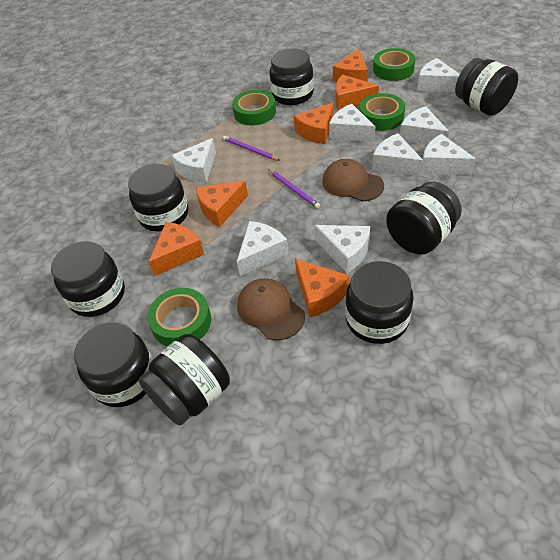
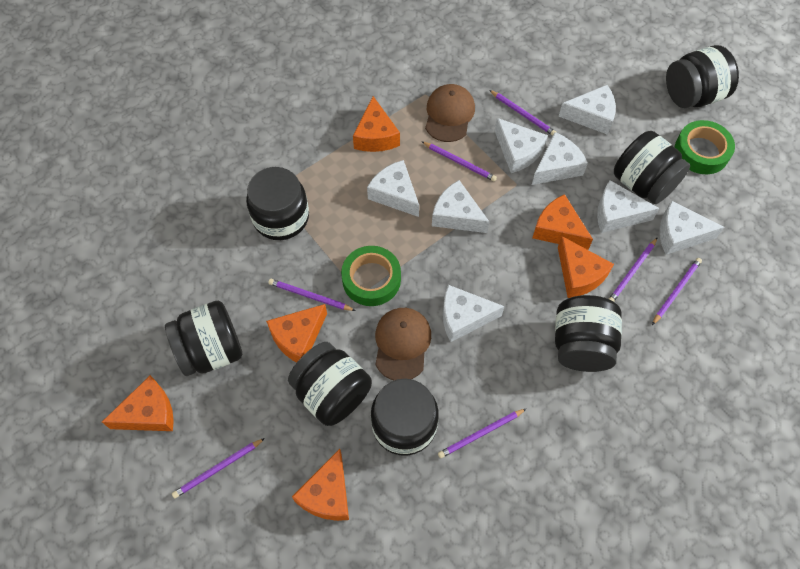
black jar: [51,241,125,317] [74,322,153,407] [128,164,188,231] [138,334,230,426] [270,48,314,105] [345,261,413,344] [386,182,462,255] [455,58,518,115] = 8 -> [165,301,242,376] [246,167,309,240] [288,342,372,426] [371,379,439,456] [555,295,622,372] [614,131,690,204] [666,45,739,108] = 7
green tape: [147,288,211,346] [232,90,276,126] [359,93,405,131] [373,48,415,81] = 4 -> [341,246,401,306] [675,120,735,174] = 2
purple pencil: [223,136,281,161] [268,169,320,208] = 2 -> [172,438,265,498] [268,279,356,311] [421,141,497,181] [438,408,527,458] [489,90,557,136] [609,237,658,302] [652,258,702,325] = 7

